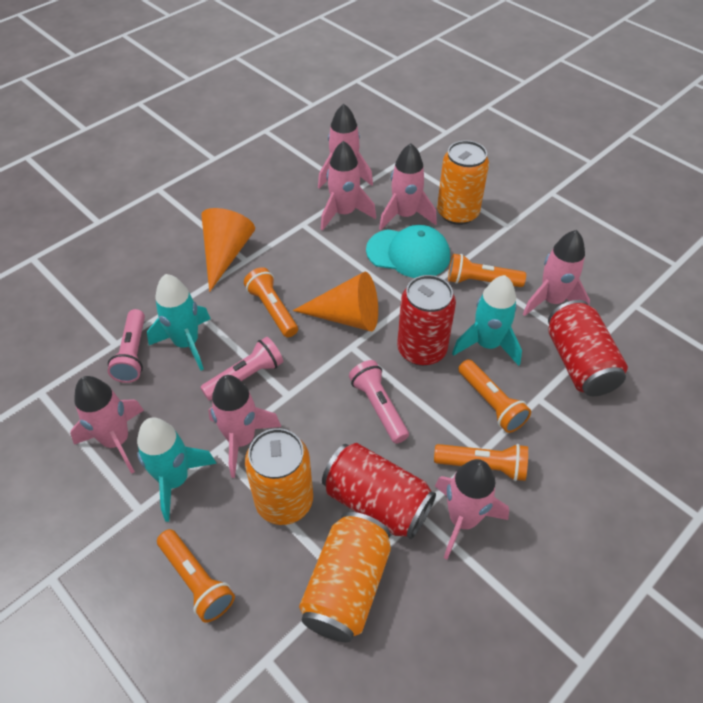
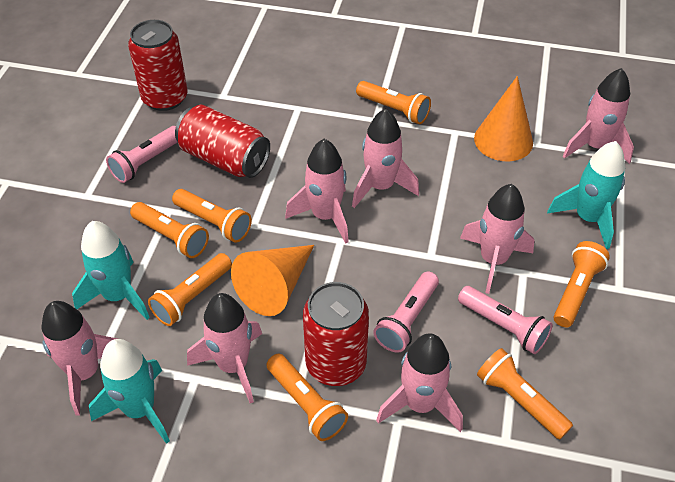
orange can: [245,428,313,525] [299,512,391,642] [437,140,489,225] = 3 -> none = 0
orange flashlight: [157,529,235,623] [244,267,298,337] [434,444,528,481] [448,254,526,287] [458,359,531,433] = 5 -> [130,202,209,258] [148,253,232,326] [172,189,252,243] [266,354,348,441] [356,81,431,124] [477,348,573,439] [554,241,610,327] = 7
turquoise cap: [366,225,450,278] = 1 -> none = 0

